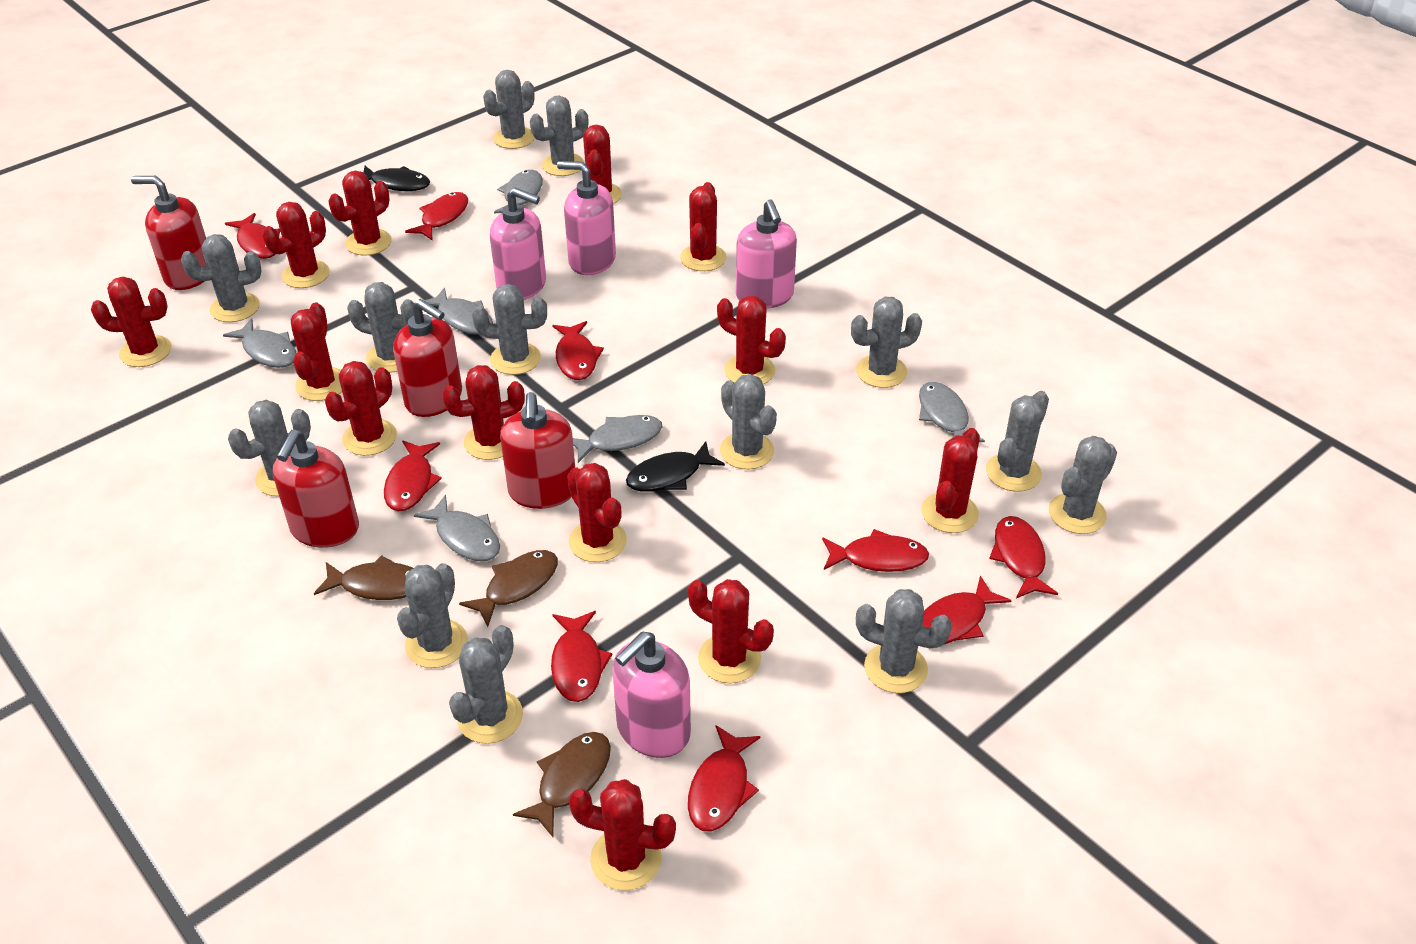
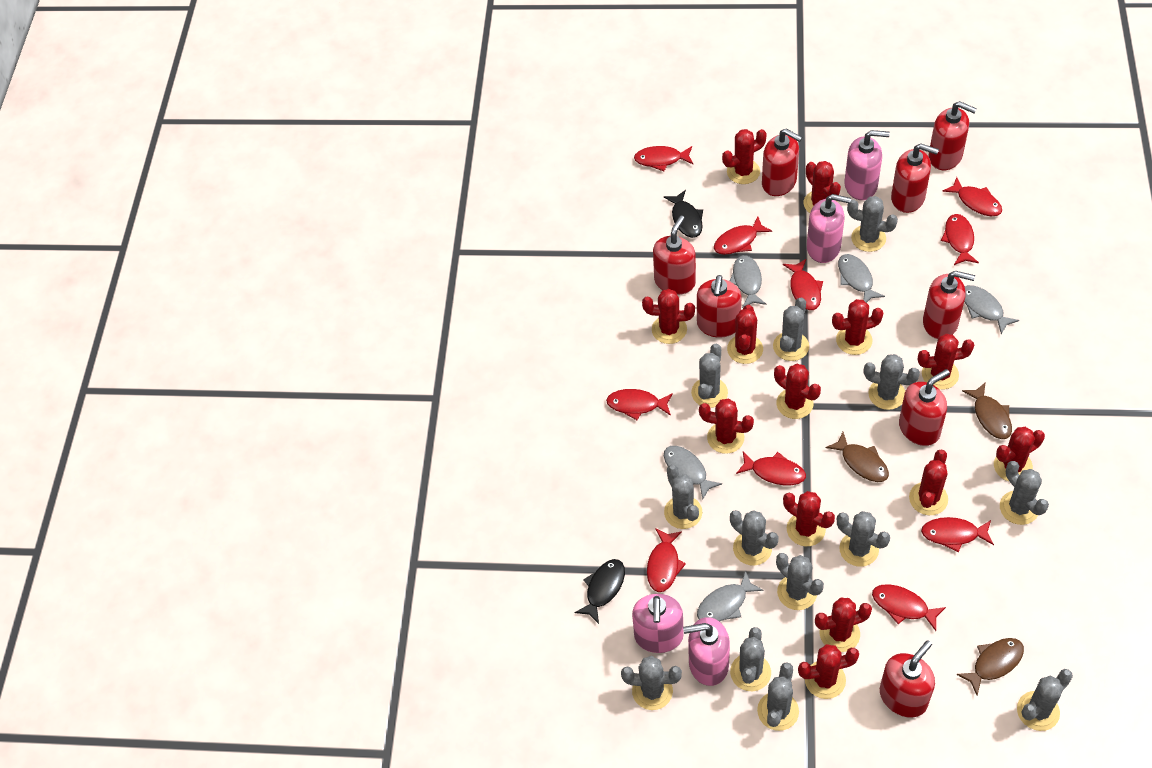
grey fish: [223,319,296,368] [414,495,500,561] [424,287,493,335] [494,170,543,214] [573,415,663,463] [919,382,985,442] = 6 -> [664,446,722,500] [697,570,763,622] [730,255,766,308] [838,254,885,303] [964,285,1019,334] = 5
red fish: [225,213,280,259] [384,440,442,511] [405,192,468,240] [551,611,613,702] [552,321,604,380] [688,725,760,831] [822,529,929,572] [922,575,1012,644] [989,516,1058,598] = 9 -> [606,389,673,420] [634,146,693,171] [647,528,686,592] [714,216,772,255] [736,452,806,485] [783,259,823,310] [872,584,946,631] [921,517,994,552] [941,214,979,265] [942,177,1002,216] = 10
red soap dispenser: [131,176,207,290] [273,430,359,548] [393,299,462,417] [500,392,575,509] = 4 -> [653,216,696,295] [697,275,741,338] [762,129,802,196] [880,640,935,717] [891,144,939,213] [899,369,950,446] [923,271,975,339] [928,101,977,170] = 8

